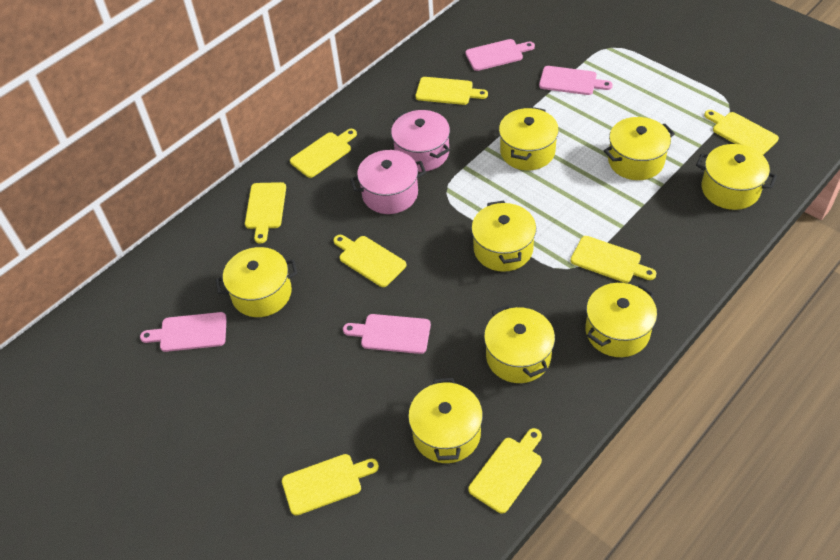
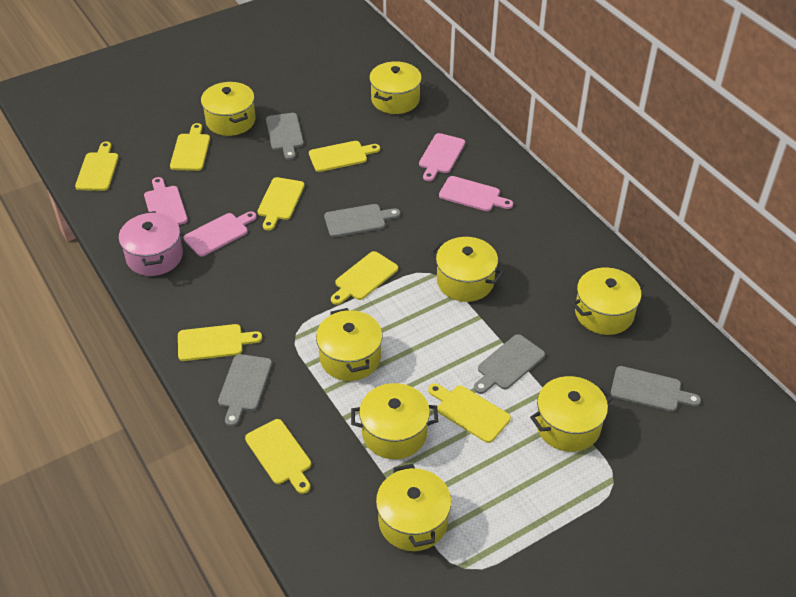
grey cutting board: none = 0 -> [218,354,272,426] [266,113,304,160] [324,204,400,237] [474,334,545,394] [611,366,701,412] = 5
pink pot: [350,150,426,214] [391,110,450,172] = 2 -> [119,211,183,276] = 1

